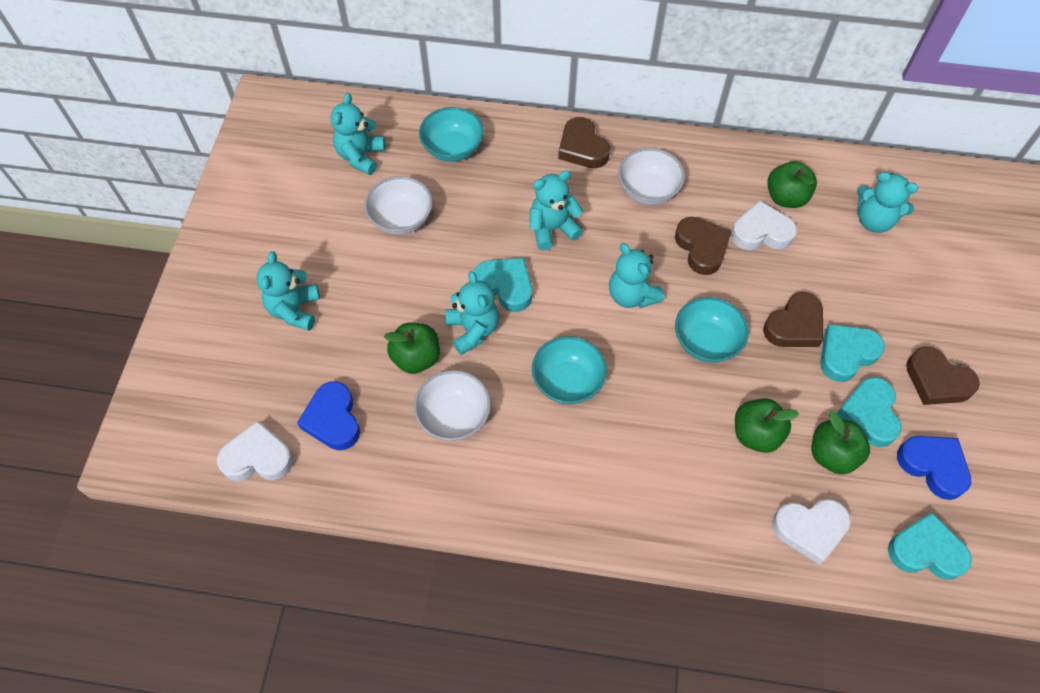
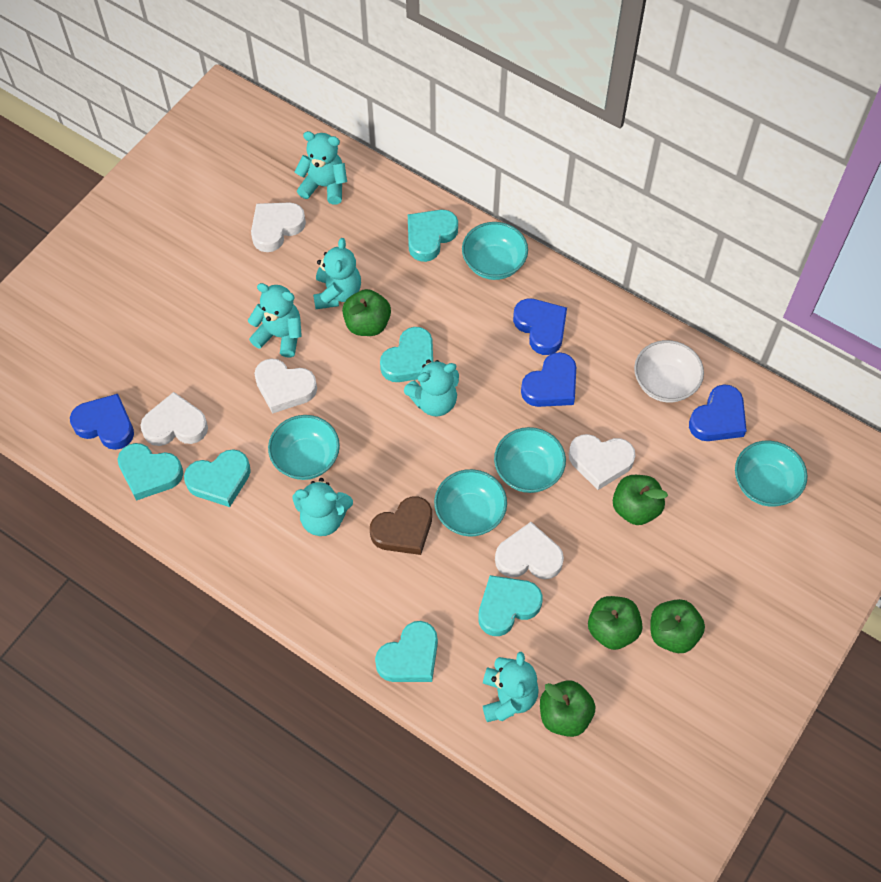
blue heart: [297,381,360,450] [897,436,971,500] = 2 -> [70,394,134,450] [513,299,567,355] [521,352,576,407] [689,384,747,441] = 4
brown heart: [558,117,610,168] [675,217,732,275] [763,292,823,347] [906,347,980,405] = 4 -> [370,496,432,555] = 1
green apple: [384,323,440,374] [735,398,799,453] [767,161,817,208] [812,412,870,475] = 4 -> [342,289,391,336] [540,680,596,737] [588,596,643,650] [613,475,668,525] [650,599,705,653] = 5
turquoise bowl: [419,107,484,162] [532,336,607,404] [675,297,749,363] = 3 -> [268,415,340,480] [434,469,507,536] [462,222,528,280] [494,427,566,493] [735,441,807,507] = 5
turquoise heart: [474,258,532,312] [820,324,885,382] [837,377,902,447] [888,512,972,580] = 4 -> [117,443,183,501] [184,449,251,507] [375,621,438,682] [380,327,433,382] [408,210,458,262] [478,575,543,636] = 6
white bowl: [364,176,432,235] [414,370,491,441] [618,148,685,205] = 3 -> [634,340,704,403] = 1
white heart: [217,421,293,481] [731,200,797,250] [772,499,851,565] = 3 -> [140,392,208,446] [251,203,306,252] [254,358,317,414] [495,522,564,579] [569,434,636,490] = 5

